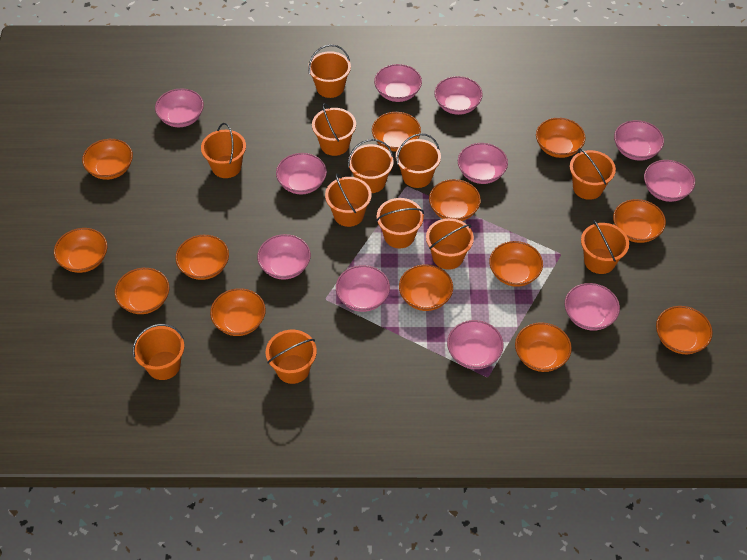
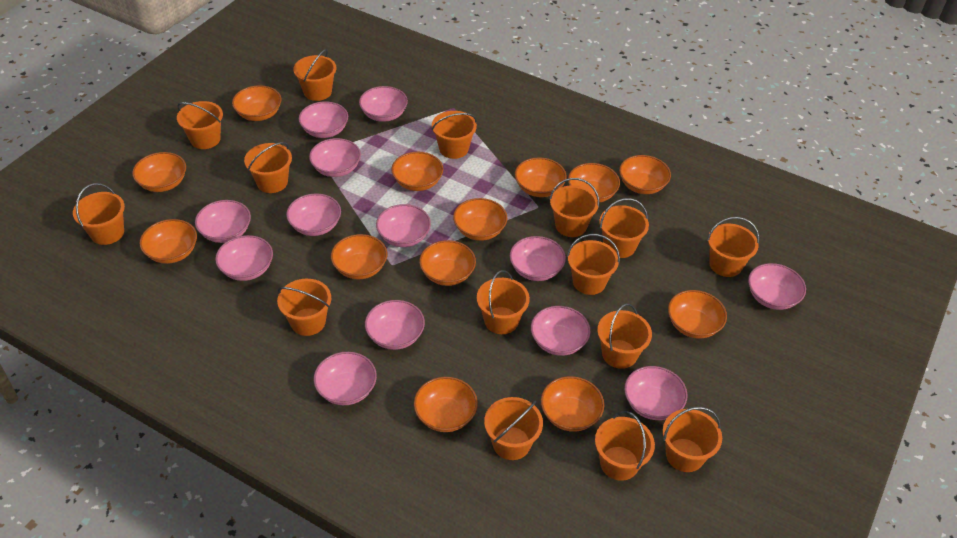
orange bucket: [132,324,184,380] [201,123,246,178] [266,330,317,384] [308,44,351,98] [312,103,356,156] [325,173,372,227] [348,139,394,193] [376,198,424,248] [396,133,441,188] [426,218,474,270] [570,148,616,200] [581,220,629,274] = 12 -> [73,183,125,245] [177,101,223,149] [244,142,292,193] [277,279,331,336] [293,49,336,101] [431,111,477,159] [477,270,530,334] [484,397,543,460] [549,178,599,237] [567,234,620,295] [595,411,655,481] [597,304,652,369] [599,198,649,258] [663,407,722,472] [707,217,759,277] = 15
pink bowl: [155,88,204,127] [257,234,311,280] [276,153,327,194] [336,265,390,312] [374,64,422,102] [434,76,483,115] [447,320,504,369] [458,143,508,184] [565,283,620,331] [614,120,664,161] [644,160,695,202] = 11 -> [195,200,251,243] [215,235,273,281] [286,194,341,236] [299,102,348,138] [309,138,361,177] [314,352,377,405] [359,86,408,122] [365,300,425,350] [376,204,431,247] [510,236,566,281] [531,306,590,356] [624,366,687,420] [748,263,806,310] = 13

